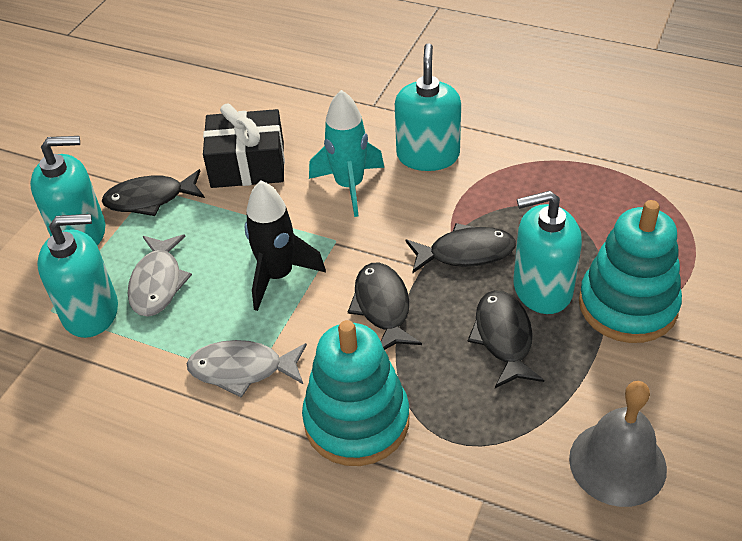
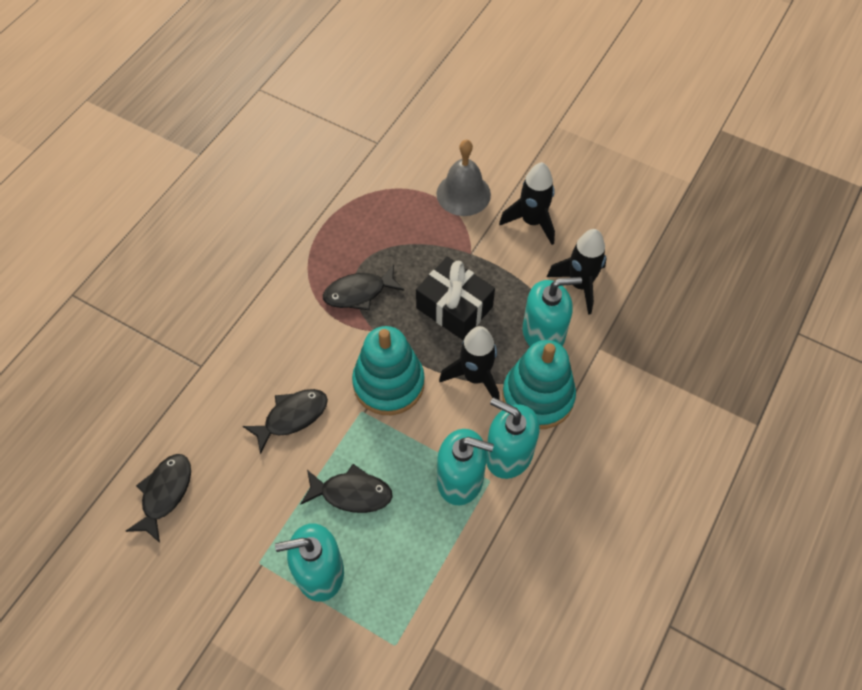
black rocket: [245,180,326,311] = 1 -> [439,326,500,400] [499,162,555,245] [547,229,607,315] = 3
grey fish: [127,234,192,317] [187,340,307,398] = 2 -> none = 0
turquoise rocket: [309,90,384,217] = 1 -> none = 0

